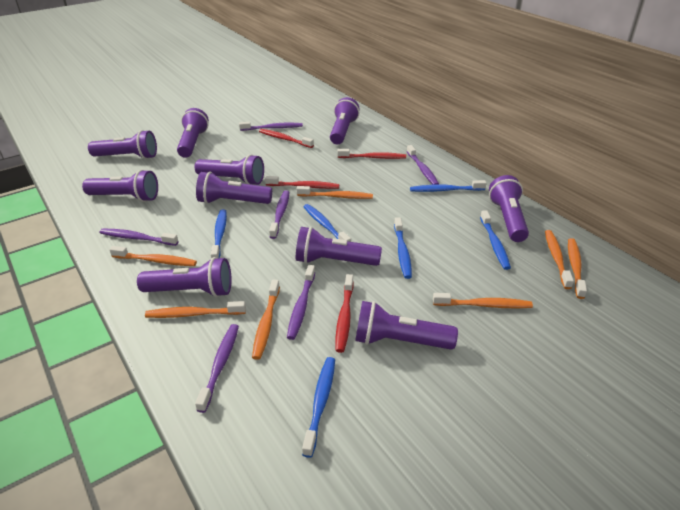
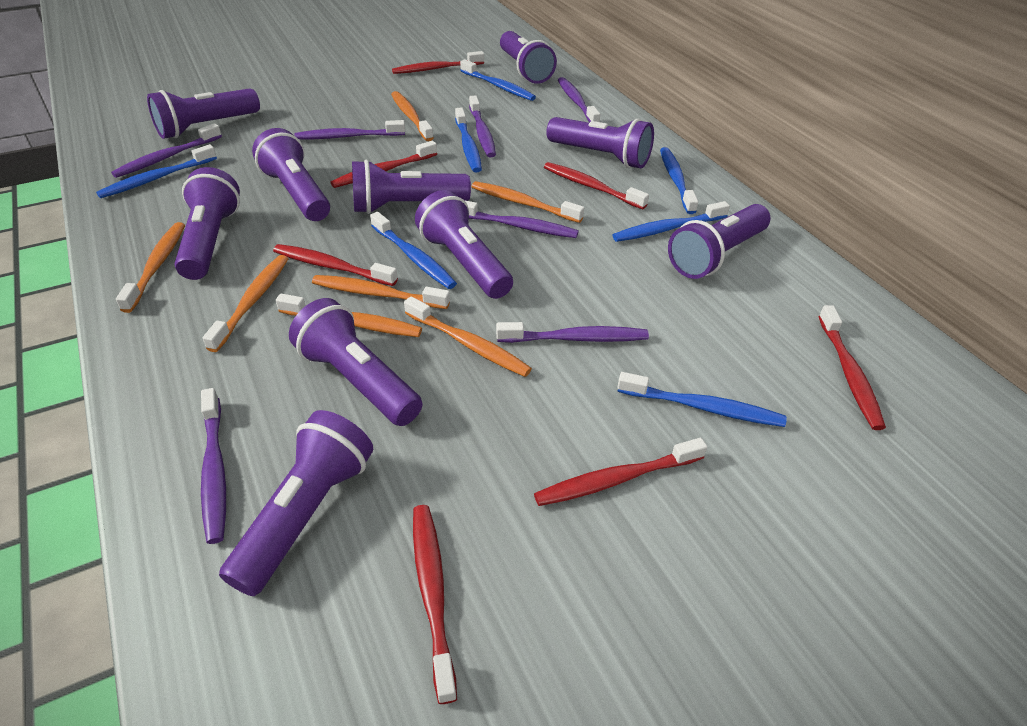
blue toothbrush: [211,209,227,259] [302,357,335,458] [303,204,351,242] [394,218,412,279] [410,180,487,192] [480,210,511,270] = 6 -> [96,144,217,198] [370,212,457,289] [455,108,482,172] [460,59,536,101] [613,201,730,242] [617,372,787,427] [660,147,698,214] = 7
purple toothbrush: [100,228,178,246] [195,324,239,413] [239,122,303,131] [269,191,289,239] [287,265,315,340] [407,145,439,185] = 6 -> [111,123,222,178] [201,388,226,544] [294,120,405,139] [464,200,579,238] [469,96,496,157] [496,322,649,343] [558,77,600,123] = 7
red toothbrush: [259,129,314,148] [265,176,339,189] [335,274,354,353] [337,149,406,159] = 4 -> [273,244,398,286] [330,141,437,188] [392,51,484,74] [413,505,457,704] [534,438,707,506] [544,162,649,209] [818,305,886,430] = 7

